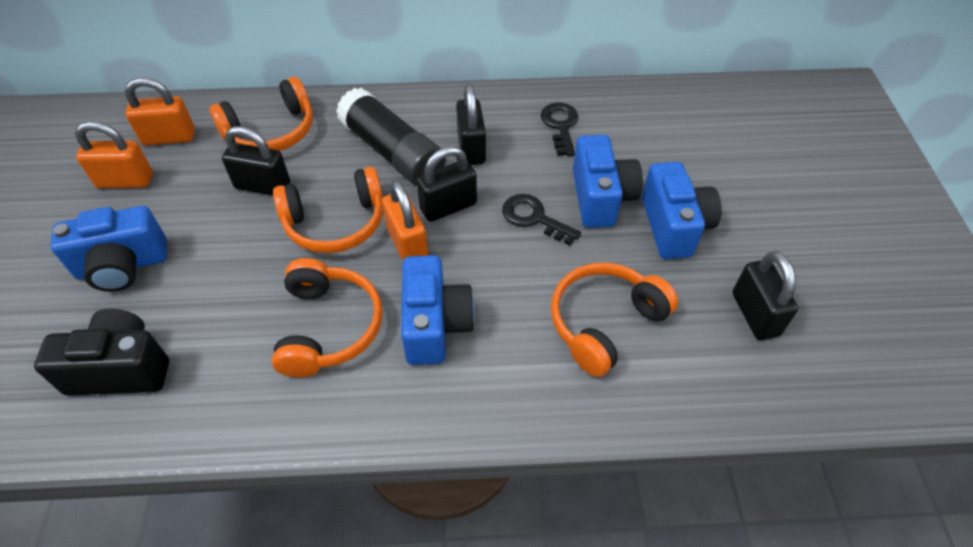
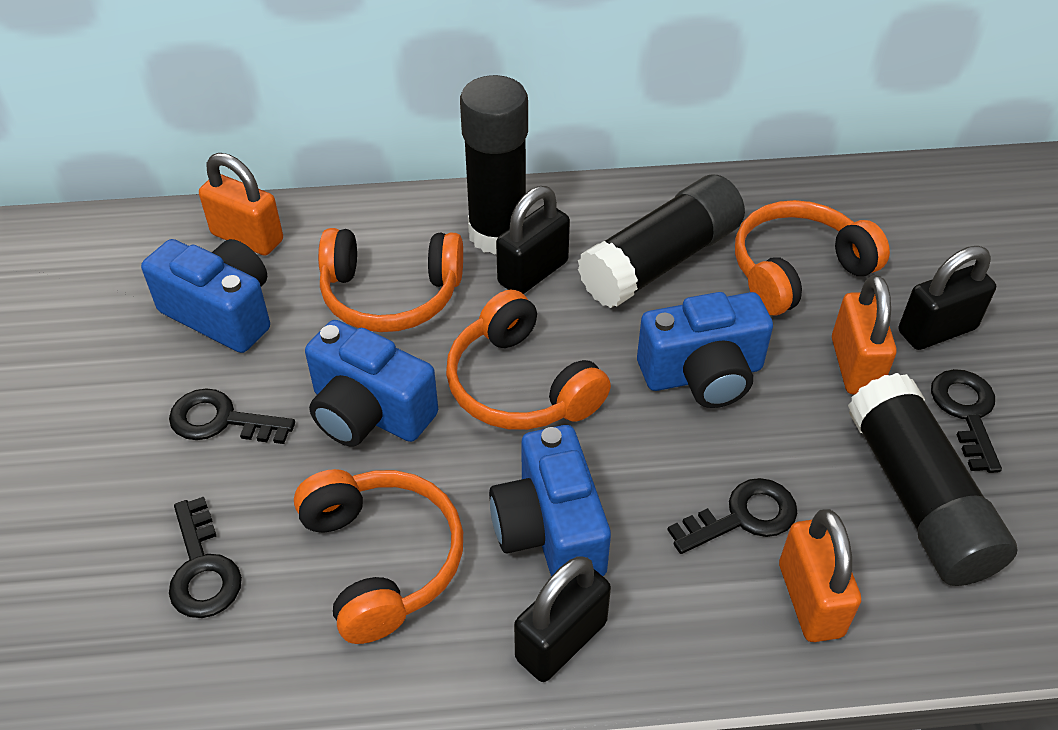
black camera: [34,309,169,396] = 1 -> none = 0
black glue stick: [336,88,446,186] = 1 -> [460,75,528,255] [578,175,745,308] [848,373,1018,586] = 3
black key: [502,194,581,246] [541,103,578,156] = 2 -> [169,388,295,444] [169,497,242,618] [668,478,797,554] [931,369,1002,473] = 4
black padlock: [222,126,290,196] [416,146,477,222] [456,84,486,165] [732,251,798,340] = 4 -> [496,186,570,294] [514,556,611,682] [899,246,996,350] = 3

